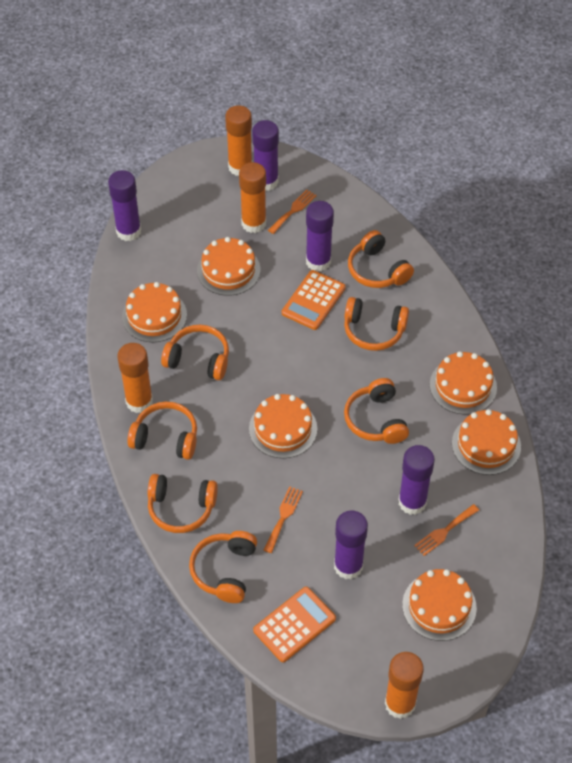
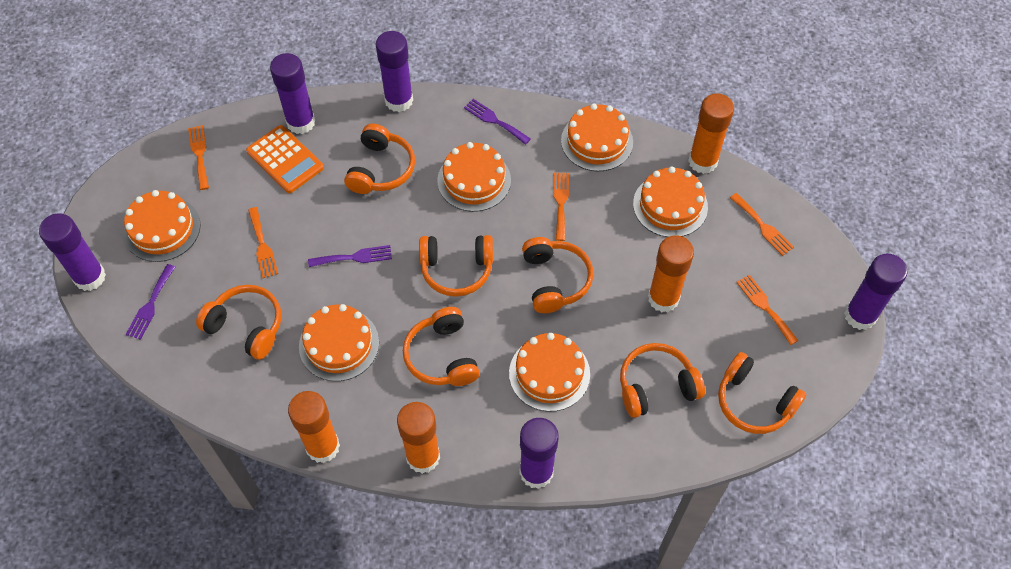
orange calculator: [253,587,336,662] [282,270,346,330] = 2 -> [246,125,324,193] = 1
orange fork: [264,486,303,553] [268,189,317,234] [414,504,479,556] = 3 -> [188,125,209,190] [248,207,278,278] [553,172,569,241] [730,193,794,256] [736,275,799,345] = 5
purple fork: none = 0 -> [126,264,175,340] [308,245,392,267] [464,99,531,145] = 3

